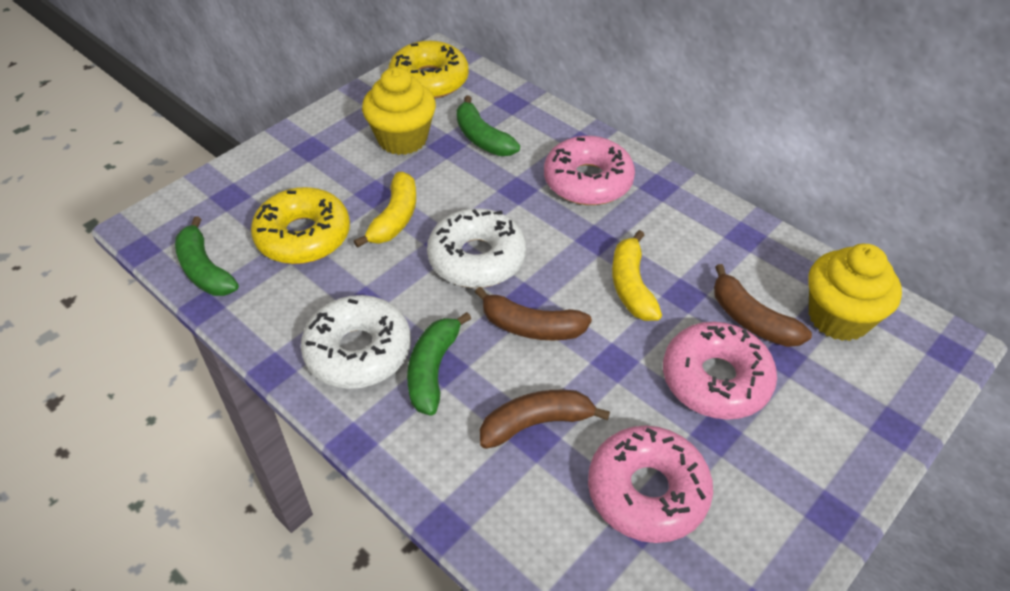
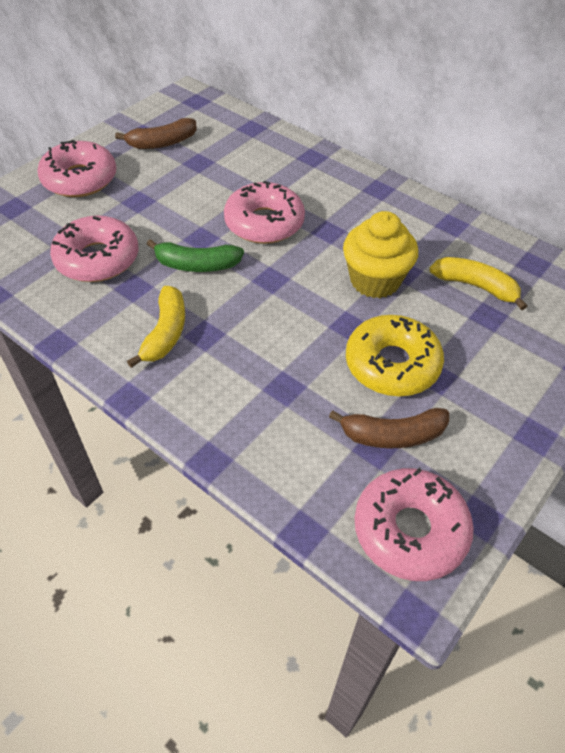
brown banana: [475,287,592,340] [480,390,610,449] [714,264,812,347] = 3 -> [115,118,197,149] [329,408,449,448] = 2
green banana: [175,216,239,296] [407,312,471,416] [456,96,520,156] = 3 -> [147,239,244,272] = 1
pink donut: [544,136,635,205] [588,426,713,543] [663,322,777,420] = 3 -> [37,140,117,197] [50,216,139,282] [224,181,305,244] [355,468,474,581] = 4
white donut: [301,295,411,389] [427,208,526,288] = 2 -> none = 0
yellow cupcake: [362,67,436,155] [808,244,902,341] = 2 -> [343,211,418,298] = 1
yellow donut: [251,187,350,264] [388,41,469,99] = 2 -> [346,315,444,396] = 1

